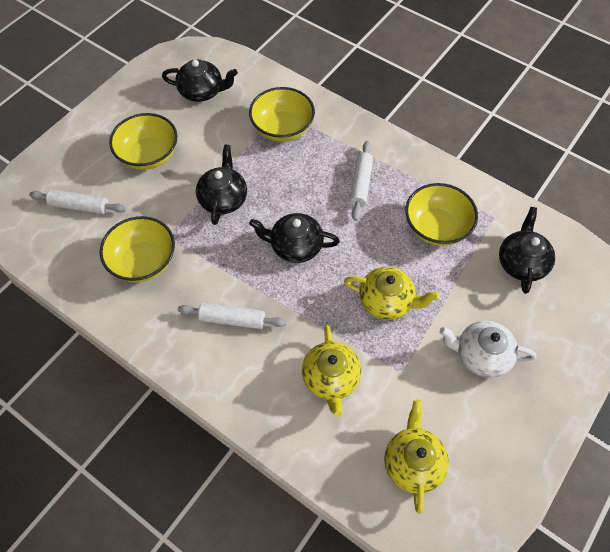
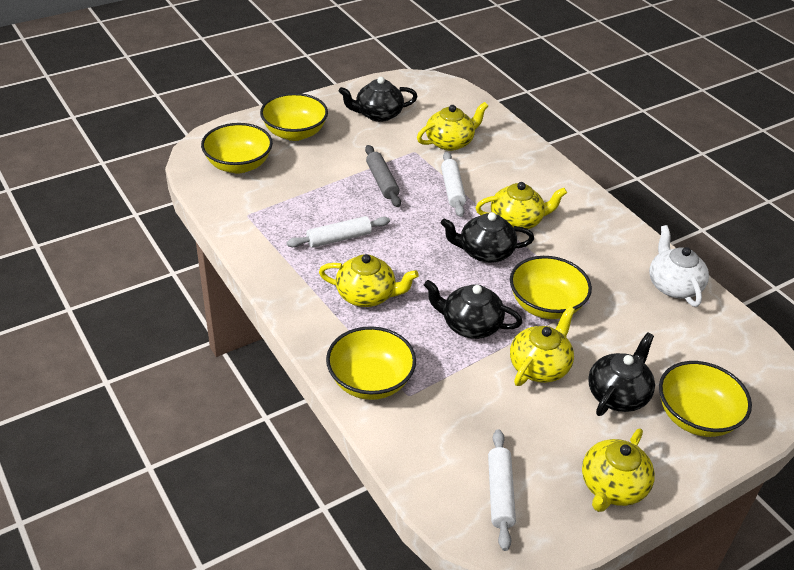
grey rolling pin: none = 0 -> [365,145,401,207] = 1
yellow bowl: [100,216,175,282] [109,113,177,170] [249,87,315,142] [405,183,478,246] = 4 -> [201,123,273,174] [260,93,328,141] [326,326,416,400] [510,256,592,319] [659,361,752,437] = 5
yellow teapot: [302,325,361,417] [344,267,440,320] [384,400,449,514] = 3 -> [319,254,419,307] [417,102,488,151] [475,182,567,229] [510,306,575,386] [582,429,655,512] = 5

